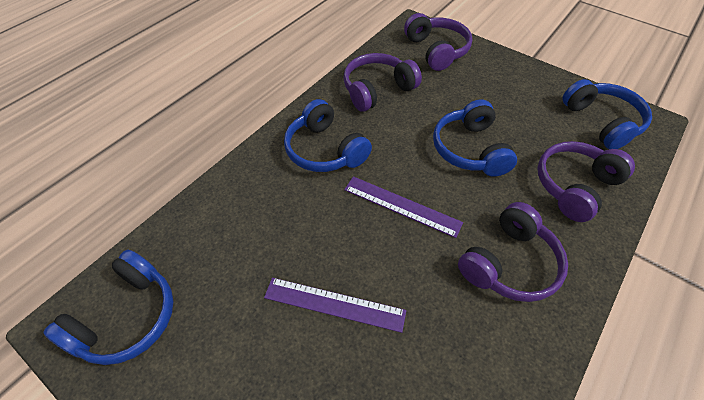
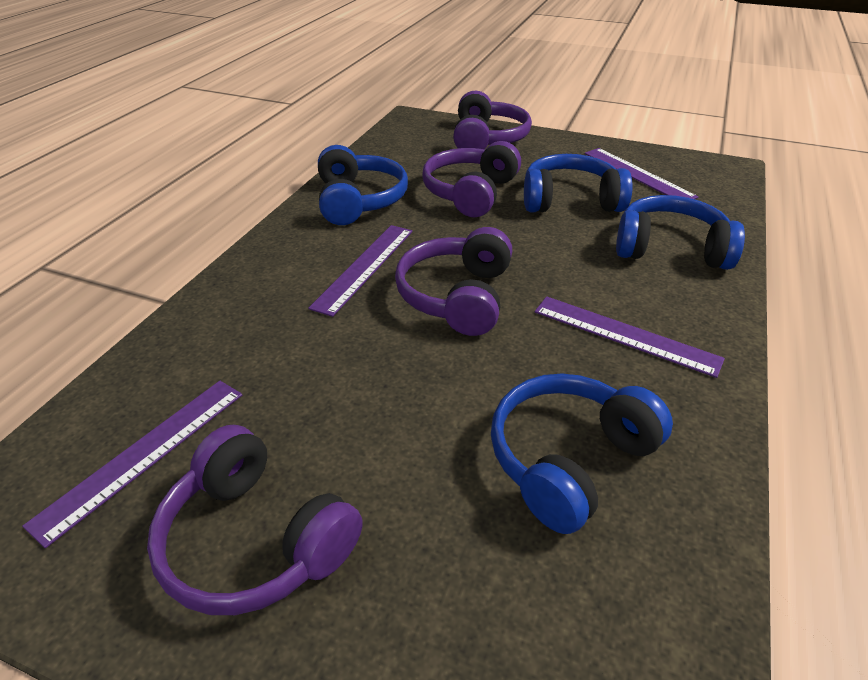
purple ruler: [264,278,406,333] [344,176,463,238] = 2 -> [22,381,242,548] [308,225,413,317] [535,296,725,378] [585,148,698,199] = 4

